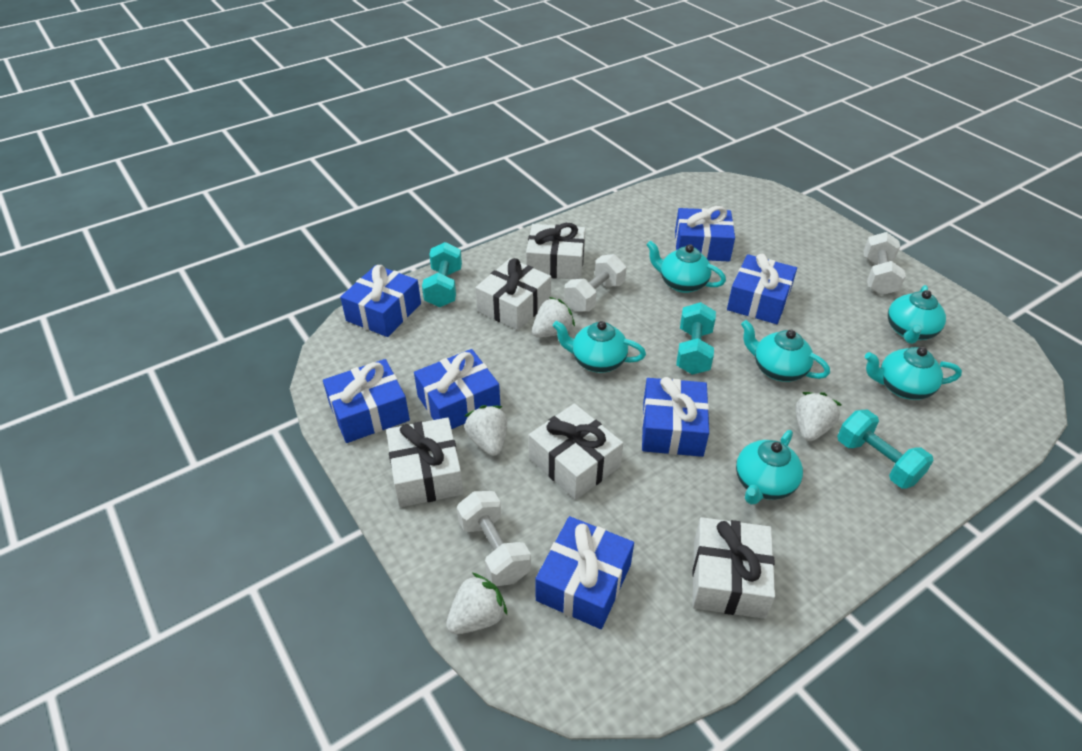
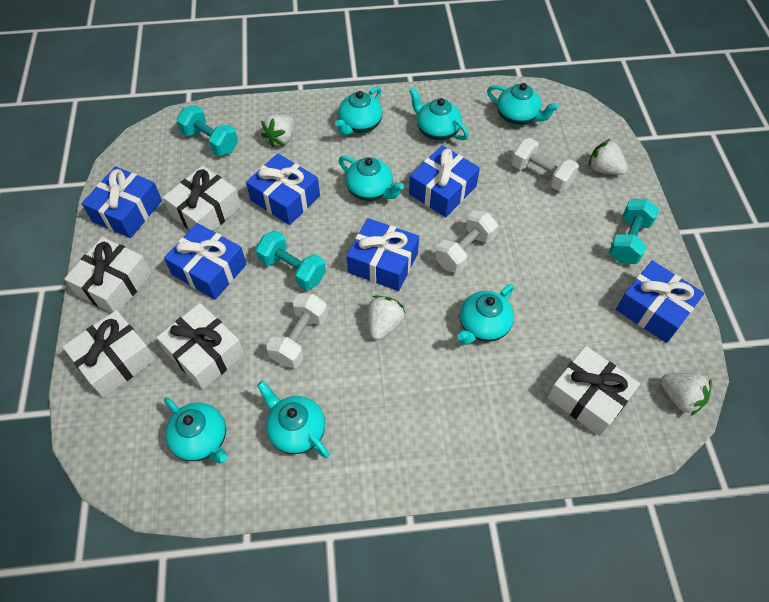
blue gift: [323,359,410,443] [340,265,421,337] [414,349,500,429] [535,516,634,629] [642,377,709,457] [675,206,735,261] [727,254,797,324] = 7 -> [81,166,162,238] [164,223,246,300] [246,153,320,225] [347,218,419,291] [409,145,480,217] [616,261,705,343] = 6
turquoise teapot: [552,321,646,373] [646,240,726,293] [736,430,803,505] [741,320,830,382] [865,347,962,400] [888,285,946,344] = 6 -> [164,397,227,464] [257,381,330,458] [335,86,382,135] [339,156,404,201] [409,87,469,141] [457,284,514,345] [487,83,559,125] = 7

